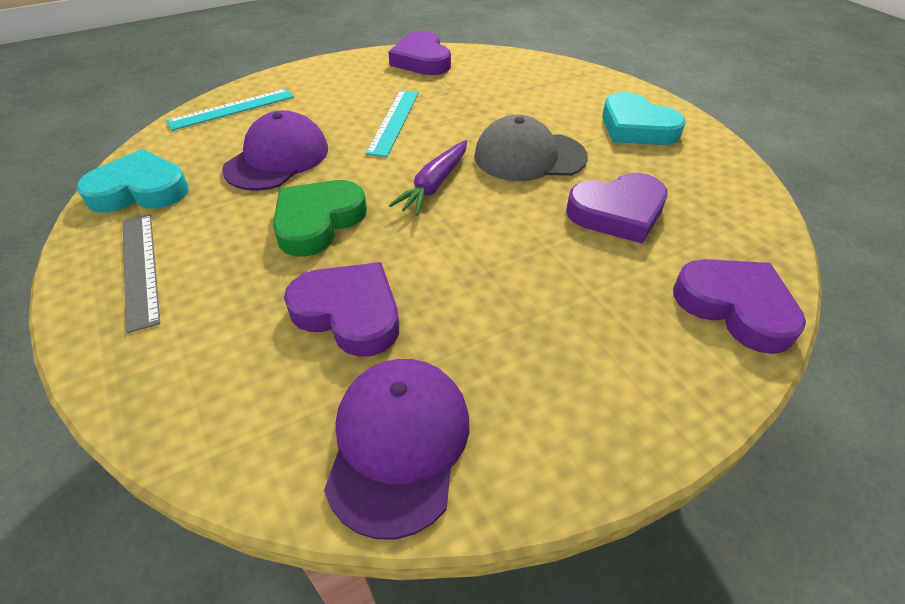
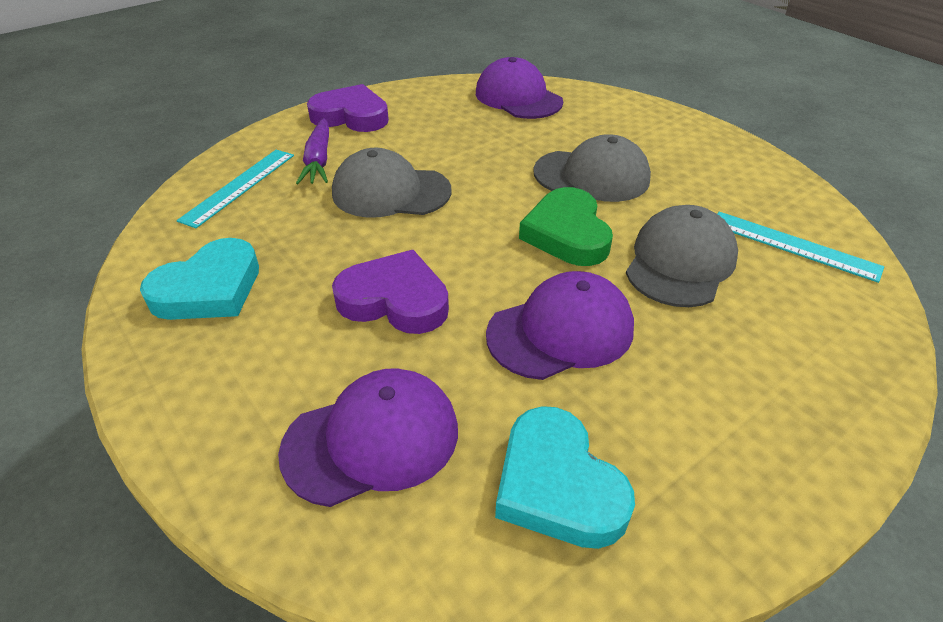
grey cap: [474,115,588,181] = 1 -> [332,148,452,218] [533,134,651,202] [626,205,738,307] = 3
grey ruler: [122,214,160,333] = 1 -> none = 0
purple cap: [222,110,328,191] [324,359,469,539] = 2 -> [278,368,458,507] [476,57,563,119] [486,271,634,380] = 3
purple heart: [284,262,399,357] [388,31,451,75] [566,173,668,244] [673,259,806,354] = 4 -> [307,84,389,132] [332,250,449,334] = 2

